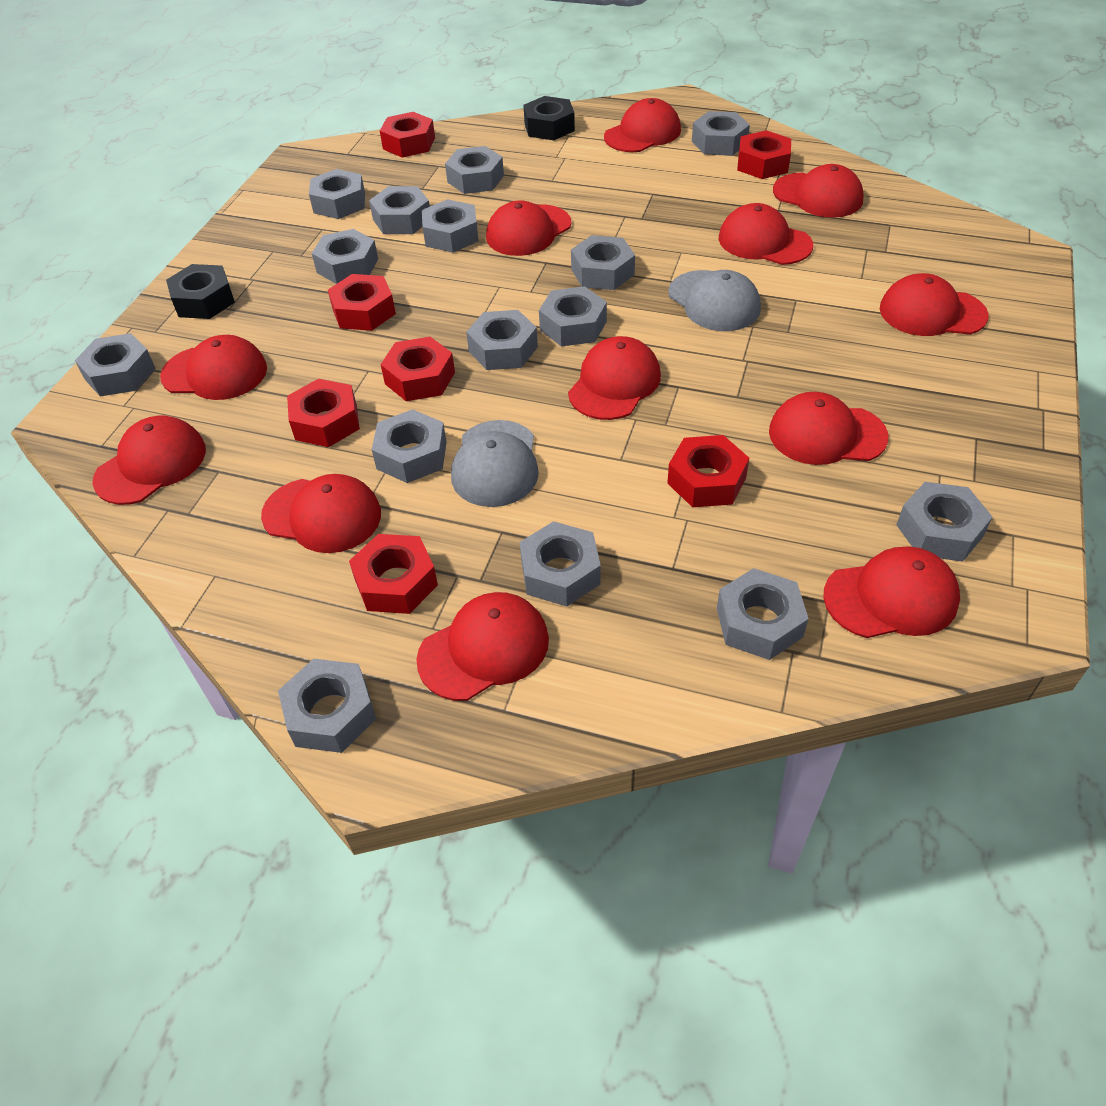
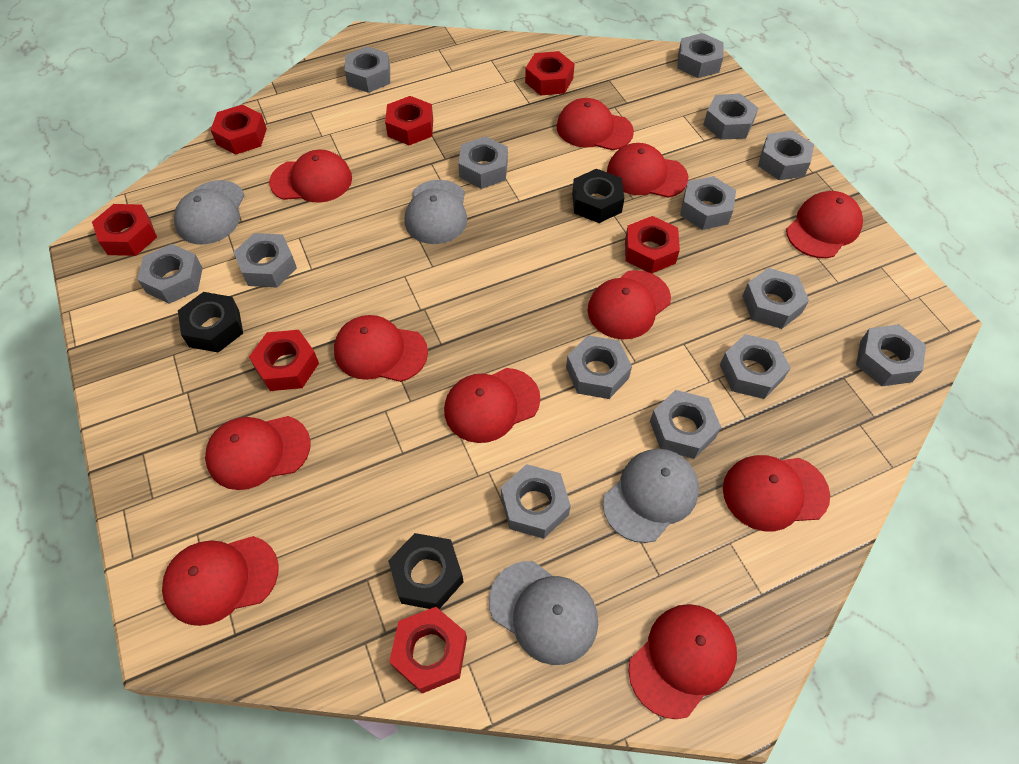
black nut: [166,264,235,319] [523,96,575,140] = 2 -> [178,292,243,353] [388,533,464,609] [572,169,624,223] = 3
grey cap: [451,420,539,507] [668,270,761,331] = 2 -> [174,180,245,244] [405,180,467,244] [489,561,598,665] [603,449,699,543] = 4
grey nut: [75,333,156,397] [278,659,376,753] [309,169,365,219] [312,229,378,284] [369,186,430,234] [372,409,447,483] [422,199,479,253] [445,146,504,194] [466,310,538,370] [520,521,601,606] [539,286,607,347] [571,235,635,290] [692,111,750,156] [717,568,808,660] [896,482,993,562] = 15 -> [137,244,203,304] [234,233,297,287] [345,47,390,93] [458,136,508,189] [501,464,571,539] [566,335,632,399] [650,390,721,459] [677,33,724,78] [680,176,736,230] [703,94,758,140] [720,334,791,399] [742,268,809,329] [758,130,814,180] [856,324,926,386] = 14
red cap: [92,416,206,505] [160,335,267,400] [261,474,381,553] [416,592,549,701] [486,200,571,256] [568,336,661,420] [604,98,681,152] [719,203,813,265] [769,392,888,465] [773,164,864,218] [823,546,960,638] [880,273,989,336] = 12 -> [162,536,279,626] [205,416,311,490] [269,150,352,203] [334,315,428,382] [444,368,540,443] [556,98,634,150] [587,270,671,339] [607,143,688,198] [628,604,737,719] [723,455,830,532] [786,191,863,258] = 11

